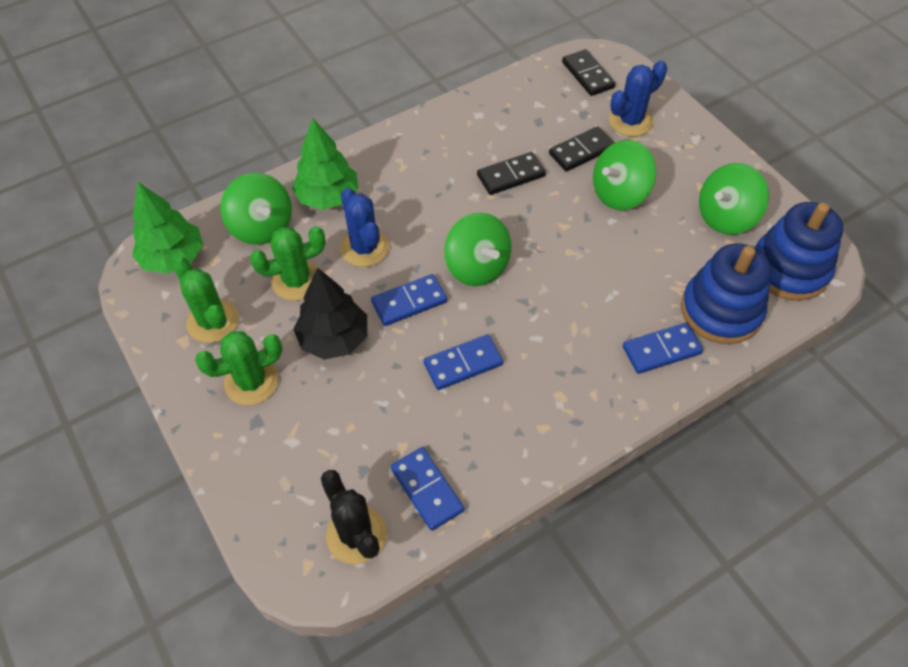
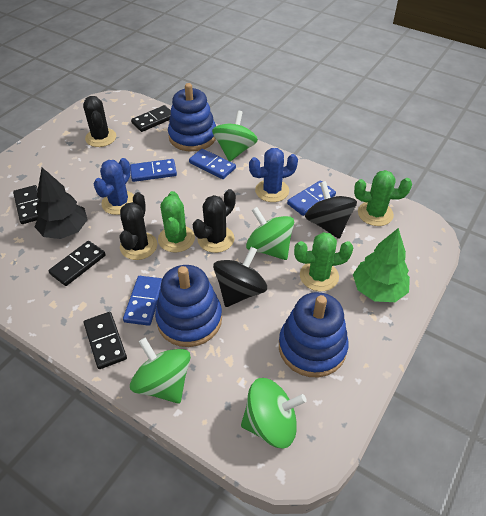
black cactus: [321,470,387,564] = 1 -> [83,96,116,147] [120,192,157,260] [193,189,236,253] = 3
black domino: [477,152,546,195] [549,126,615,172] [562,49,615,96] = 3 -> [13,185,39,224] [49,241,106,286] [84,312,127,369] [131,105,171,132] = 4
black spinning top: none = 0 -> [213,247,267,307] [305,181,357,239] = 2
blue stacking toy: [681,243,771,344] [755,202,843,301] = 2 -> [155,265,222,347] [168,83,216,152] [279,292,349,377] = 3
green tree: [132,182,203,274] [292,118,358,210] = 2 -> [353,228,410,302] = 1

